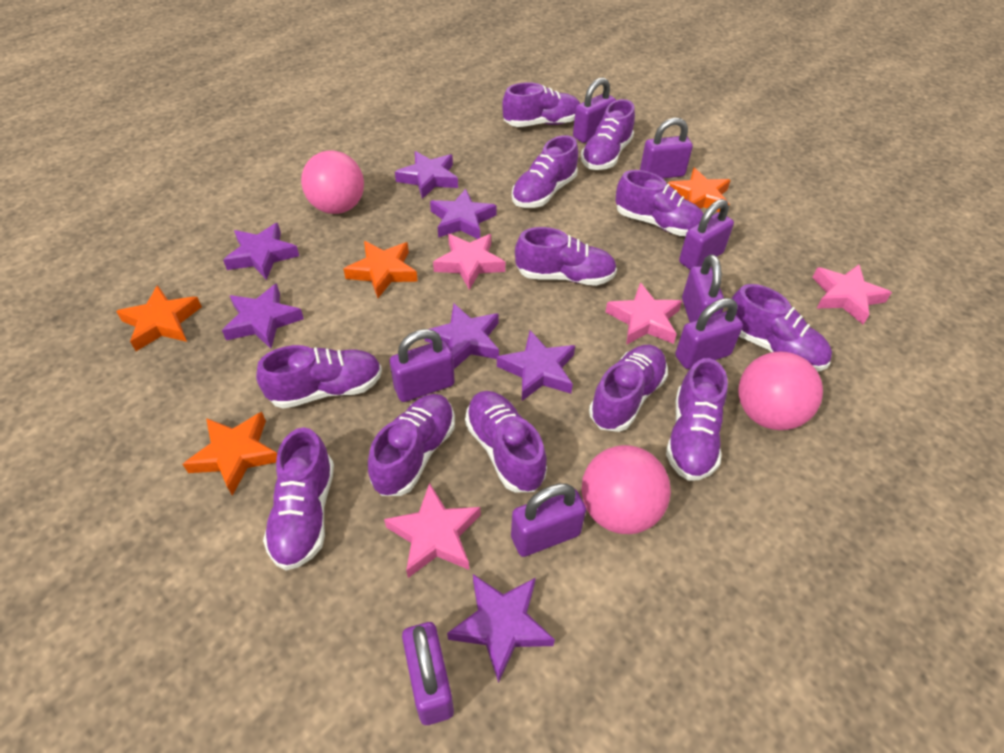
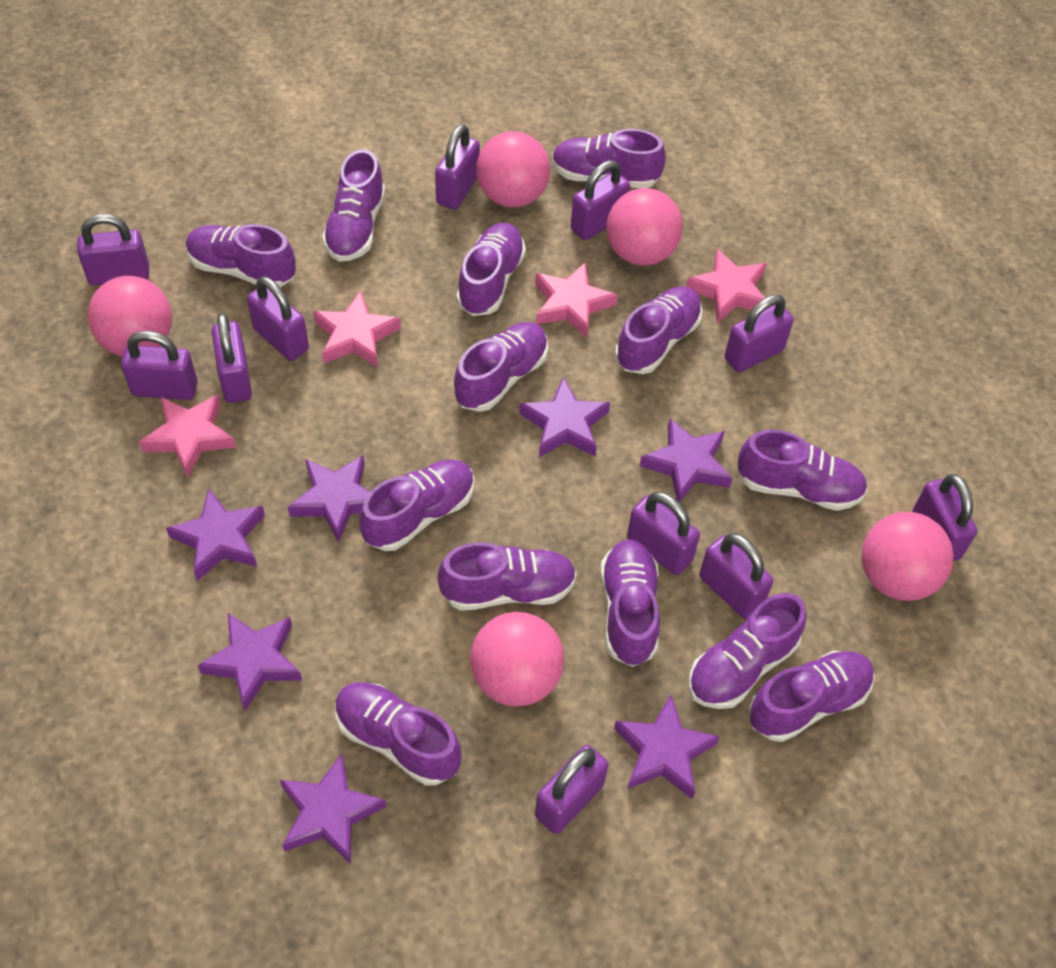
orange star: [116,285,202,351] [183,412,277,496] [343,241,418,298] [668,167,731,212] = 4 -> none = 0
pink ball: [301,150,364,214] [581,445,671,534] [738,352,823,430] = 3 -> [88,276,172,356] [470,612,564,707] [476,131,550,207] [606,188,683,266] [861,512,954,601] = 5
purple padlock: [390,329,455,402] [402,622,454,725] [511,483,586,557] [573,77,616,143] [640,118,693,179] [675,298,743,369] [679,199,734,270] [682,254,724,322] = 8 -> [77,214,149,285] [121,331,198,400] [212,313,252,403] [247,276,309,361] [435,124,480,210] [535,745,609,834] [571,160,630,240] [627,492,700,575] [699,533,773,619] [725,294,794,372] [912,474,977,561] = 11
purple shoe: [256,345,382,409] [263,427,334,571] [368,394,455,496] [465,391,547,492] [502,82,580,127] [512,135,578,208] [515,227,617,286] [581,99,635,170] [589,345,668,432] [615,170,703,236] [666,358,728,481] [732,284,832,371] = 12 -> [186,224,296,287] [322,149,385,262] [335,682,462,786] [359,459,474,551] [438,542,577,611] [454,322,548,412] [456,223,526,316] [552,129,666,188] [600,539,660,667] [615,287,702,374] [688,593,807,709] [737,429,867,511] [749,651,875,742] = 13

